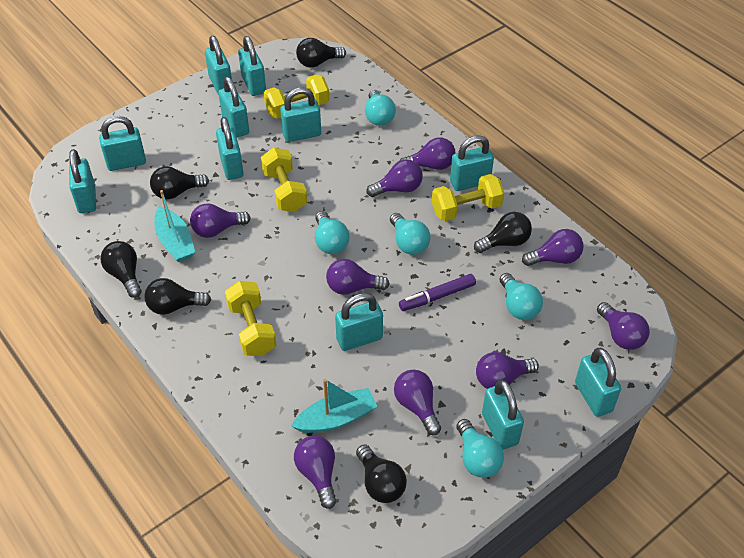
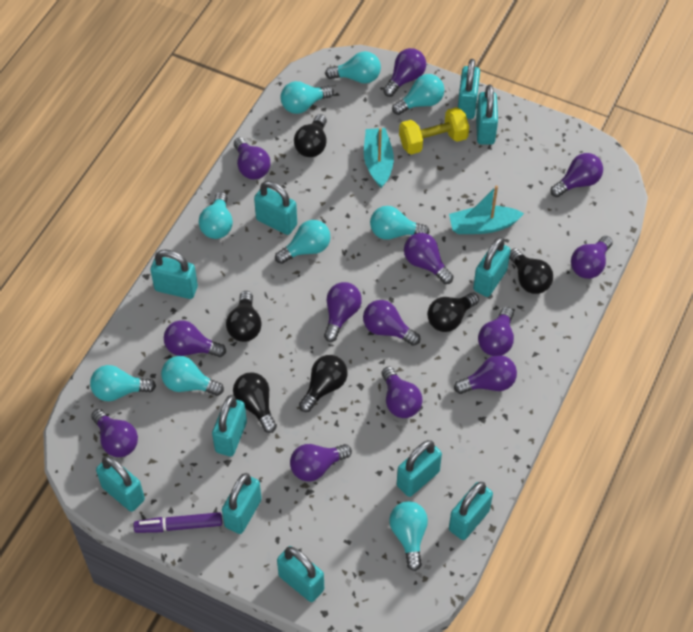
purple light bulb: [190,203,251,238] [294,436,337,509] [326,259,390,295] [367,159,423,197] [394,369,441,435] [400,137,456,170] [476,352,539,389] [522,229,584,266] [597,302,650,350] = 9 -> [91,409,138,457] [164,320,226,357] [234,137,271,180] [290,444,352,481] [324,282,362,342] [363,300,420,346] [382,366,422,418] [383,48,426,97] [404,233,453,284] [454,355,517,394] [478,307,514,356] [550,153,603,197] [571,236,613,279] = 13
turquoise light bulb: [315,211,349,254] [365,90,396,126] [390,213,431,255] [456,419,504,478] [499,273,543,320] = 5 -> [90,365,156,401] [161,356,224,396] [198,192,233,239] [275,220,331,264] [281,81,334,114] [325,51,381,84] [370,206,430,240] [389,501,428,571] [392,74,444,115] = 9
yellow dumbbell: [225,281,276,356] [261,147,307,212] [264,74,330,119] [432,174,504,221] = 4 -> [399,107,469,154] = 1

